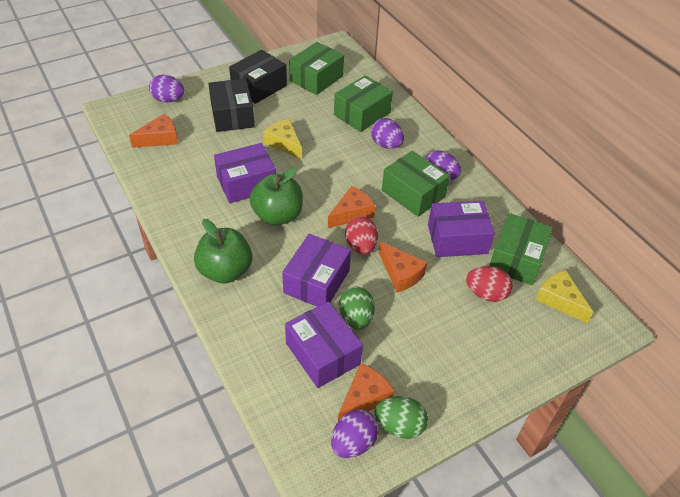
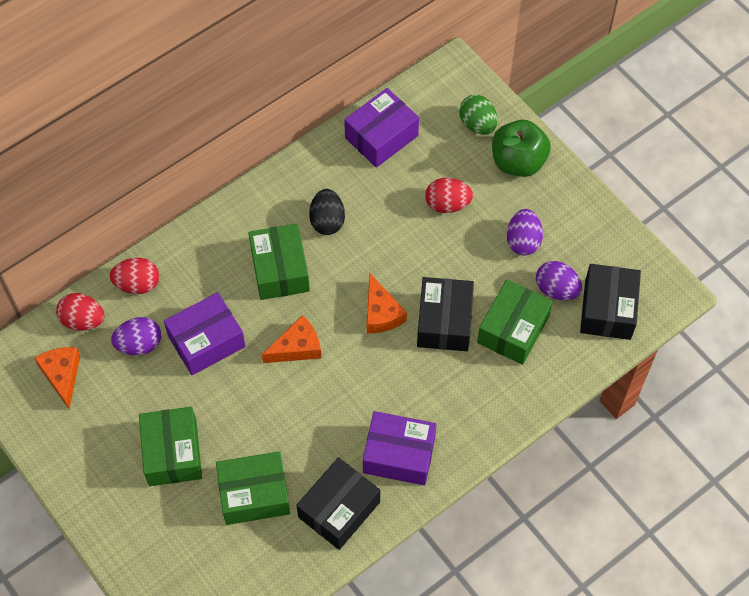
black box: [208,79,255,132] [229,50,287,104] = 2 -> [296,457,380,550] [417,277,474,351] [580,264,641,340] = 3
black egg: none = 0 -> [309,189,345,235] = 1
green apple: [194,219,252,283] [250,167,303,226] = 2 -> [492,120,551,177] = 1
green egg: [339,287,375,330] [374,396,428,439] = 2 -> [459,94,497,135] = 1
orange cheese: [129,114,178,148] [328,186,375,228] [338,363,394,421] [379,241,427,292] = 4 -> [34,347,80,409] [262,315,321,363] [367,273,407,333] = 3
purple box: [214,143,276,203] [282,234,351,307] [285,301,363,388] [428,201,495,257] = 4 -> [164,292,245,375] [344,88,419,168] [363,411,437,485] = 3
purple egg: [149,75,184,103] [331,409,379,458] [371,118,404,149] [425,150,461,181] = 4 -> [111,317,161,355] [507,209,543,255] [536,261,582,300] = 3
red egg: [345,216,378,254] [466,266,513,302] = 2 -> [56,293,104,331] [110,258,159,294] [425,178,473,213] = 3
yellow cheese: [263,119,302,159] [535,270,593,323] = 2 -> none = 0

